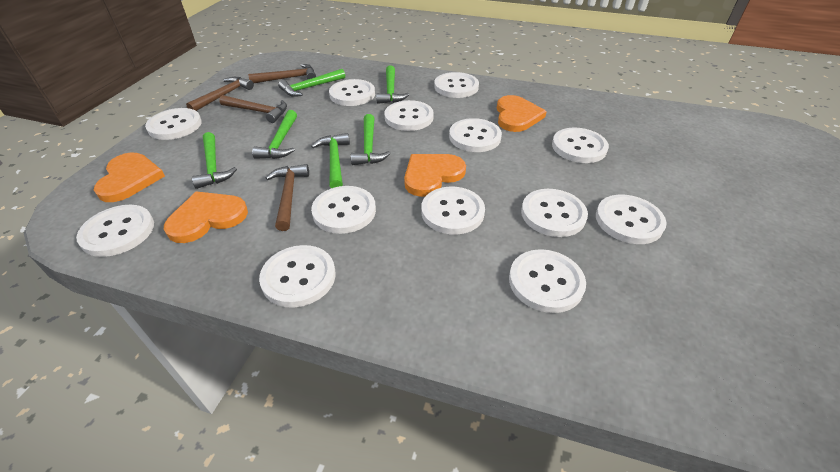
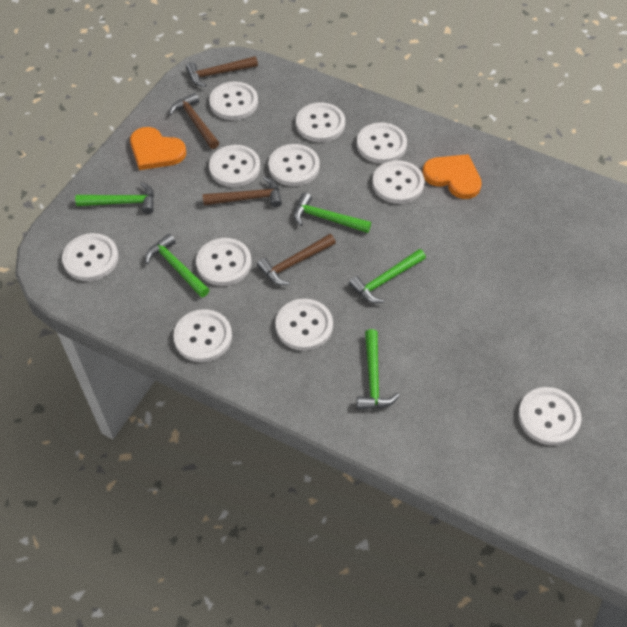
green hammer: [192,132,237,189] [252,110,297,159] [278,69,345,97] [311,133,350,188] [351,114,391,165] [376,65,410,104] = 6 -> [75,182,154,214] [145,234,210,298] [294,192,371,233] [349,249,426,303] [357,329,400,410] = 5
orange heart: [94,153,165,202] [164,191,248,243] [404,154,466,197] [497,95,547,132] = 4 -> [130,127,186,170] [422,154,482,199] = 2
white button: [76,205,154,257] [145,108,202,140] [259,245,336,308] [311,186,376,234] [329,79,375,106] [384,100,434,131] [421,187,485,235] [434,72,479,98] [449,118,502,152] [509,249,586,313] [521,189,588,237] [552,128,609,163] [596,195,667,244] = 13 -> [62,233,119,281] [173,309,232,362] [196,238,252,286] [209,81,258,120] [209,145,260,187] [268,144,320,186] [275,298,333,351] [296,102,345,142] [357,122,407,164] [372,160,425,204] [518,387,582,445] = 11

